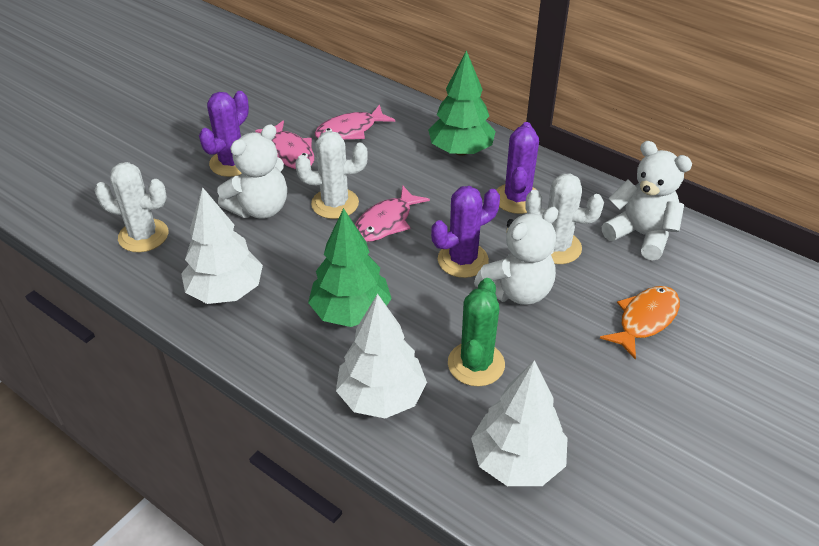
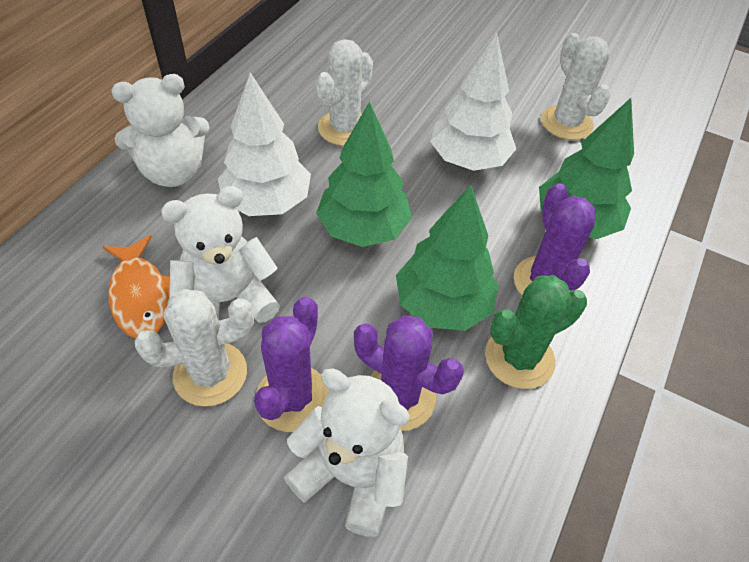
green tree: [308,208,392,327] [428,50,496,156] = 2 -> [316,102,412,247] [396,185,499,331] [539,98,634,239] = 3
pink fish: [255,120,314,169] [315,104,395,140] [355,185,430,242] = 3 -> none = 0
white tree: [181,187,263,304] [336,294,427,418] [471,360,568,486] = 3 -> [218,72,311,216] [430,32,516,171] = 2

